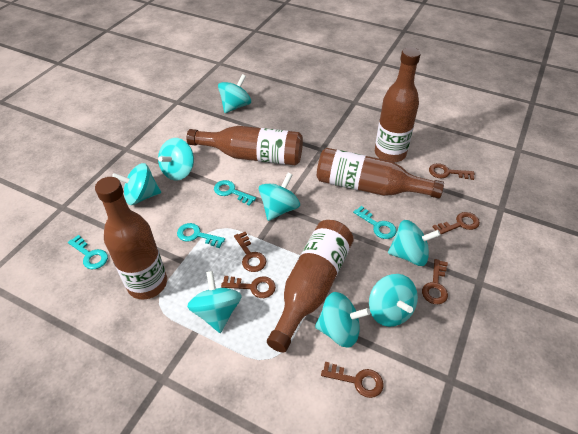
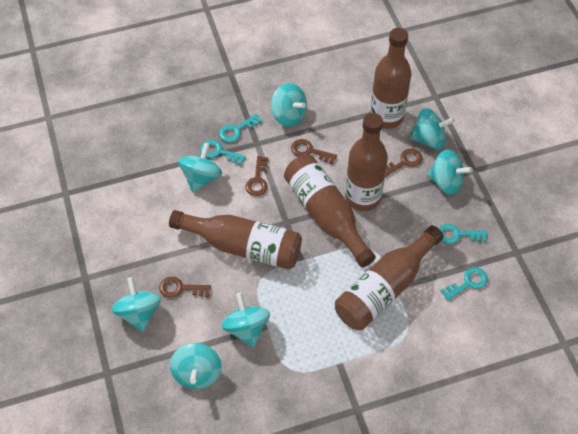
brown key: [221,276,276,298] [234,232,266,272] [321,362,384,398] [422,259,448,304] [429,163,475,180] [433,212,480,234] = 6 -> [159,277,211,298] [245,156,269,196] [291,139,337,164] [385,148,422,177] = 4
turquoise spinning top: [112,163,161,205] [158,138,194,181] [187,271,242,333] [218,74,251,113] [259,173,300,221] [315,292,370,348] [369,274,418,327] [388,220,441,266] = 8 -> [112,277,161,332] [170,343,222,389] [178,143,222,193] [222,293,270,348] [271,83,307,127] [410,108,455,149] [427,150,472,195] = 7

